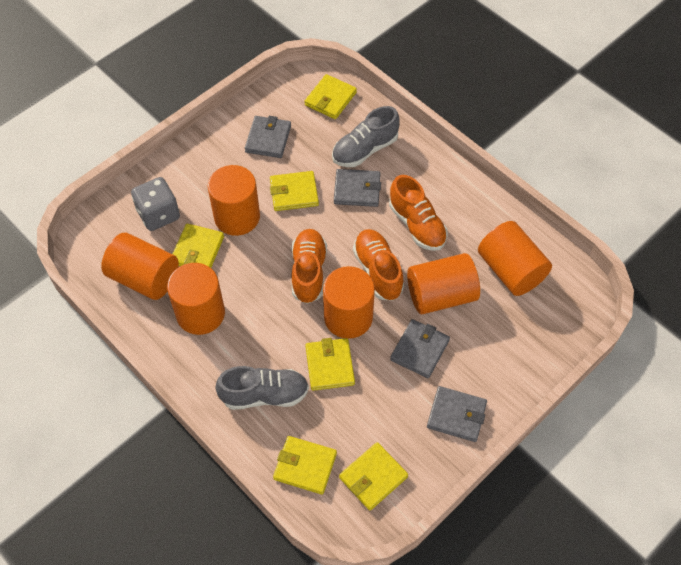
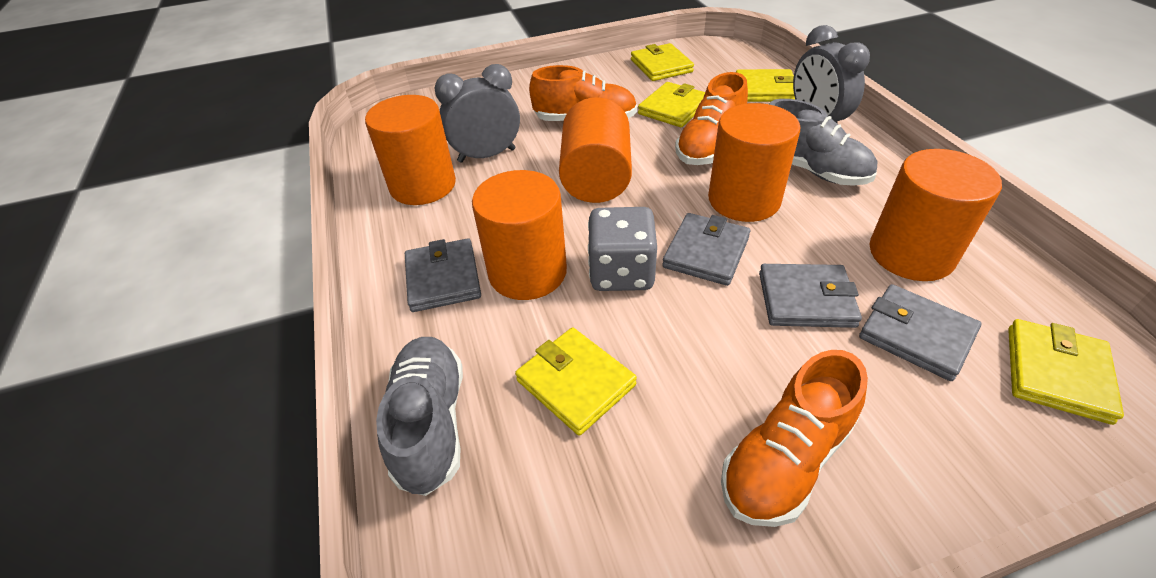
grey clock: none = 0 -> [435,64,520,163] [793,25,870,124] = 2
orange cylinder: [101,233,179,300] [167,263,225,335] [208,165,260,236] [323,266,375,339] [407,253,480,314] [478,221,552,296] = 6 -> [365,95,456,205] [472,170,567,300] [559,97,632,203] [708,103,801,222] [870,149,1002,281] = 5
yellow wallet: [173,223,224,268] [270,171,319,211] [273,436,337,495] [304,74,357,119] [305,338,355,391] [339,442,408,510] = 6 -> [515,328,637,436] [631,43,694,81] [638,82,705,127] [736,69,795,102] [1008,319,1124,425] = 5

